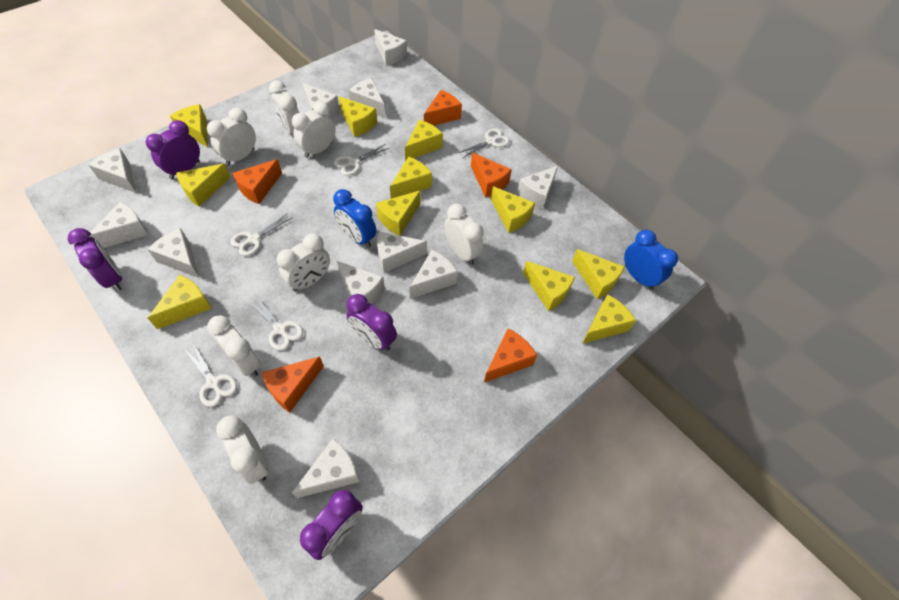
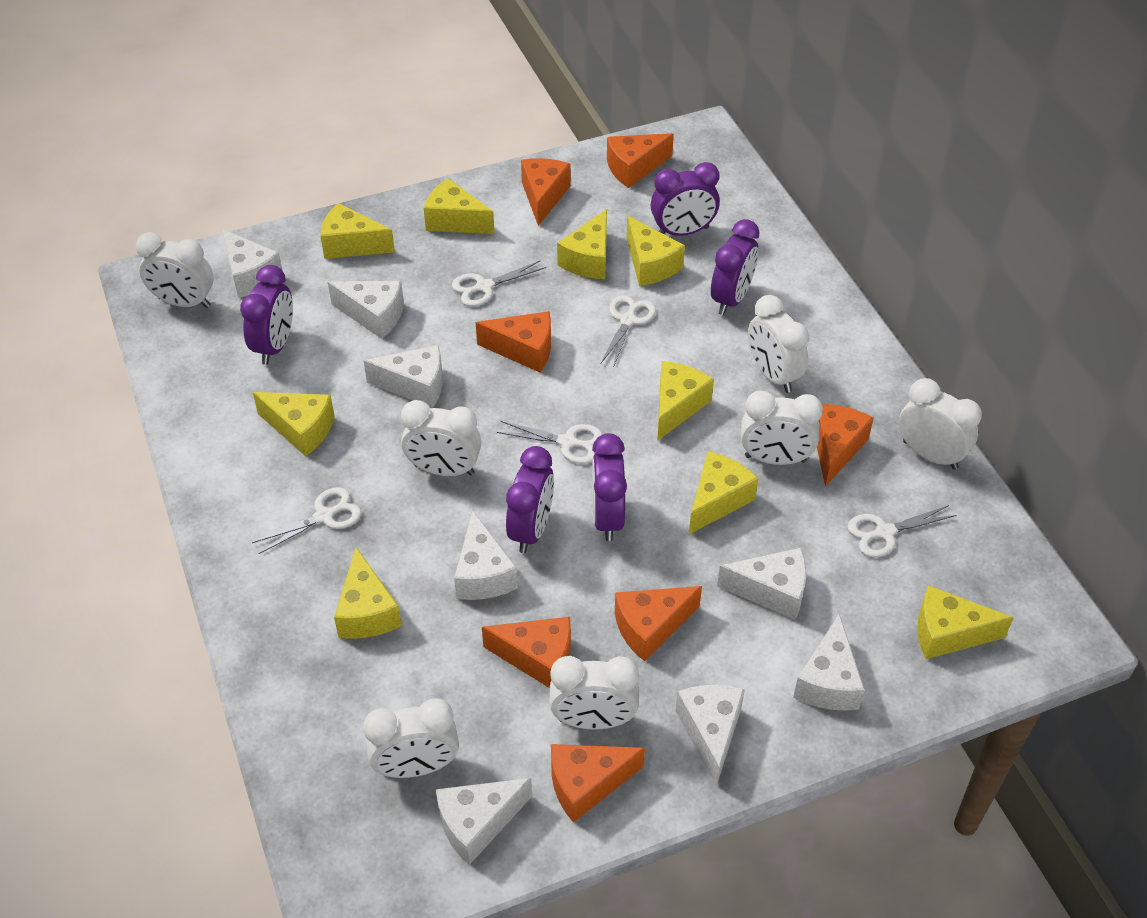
blue clock: [333,189,377,248] [624,230,678,290] = 2 -> none = 0
orange cheese: [232,159,282,204] [262,357,324,413] [424,90,462,126] [471,153,512,197] [484,329,537,382] = 5 -> [476,311,551,372] [482,617,571,688] [521,158,571,226] [551,744,645,823] [607,133,674,188] [615,586,702,661] [817,404,874,487] = 7
purple clock: [68,228,122,291] [145,120,200,179] [300,490,363,560] [346,294,397,351] = 4 -> [240,265,293,365] [506,446,554,553] [592,433,627,541] [651,162,720,236] [711,219,759,315] = 5
white cheese: [87,202,149,248] [89,148,136,193] [147,228,199,278] [292,438,360,498] [302,83,340,117] [337,261,385,304] [348,78,385,118] [374,29,407,66] [377,232,427,273] [409,250,458,299] [517,166,558,209] = 11 -> [222,229,283,298] [328,281,404,339] [364,345,443,408] [436,778,532,865] [454,511,518,600] [676,685,745,786] [717,548,806,620] [793,614,865,710] = 8
yellow cheese: [147,275,212,329] [170,104,208,147] [176,164,231,207] [339,96,377,137] [376,191,421,236] [390,156,432,199] [405,120,443,161] [491,186,535,233] [523,261,575,311] [572,249,625,299] [582,294,636,344] = 11 -> [253,392,335,456] [321,203,395,259] [334,547,402,639] [424,178,495,234] [557,209,607,279] [627,216,685,286] [657,361,714,441] [689,451,758,534] [917,585,1013,659] = 9

